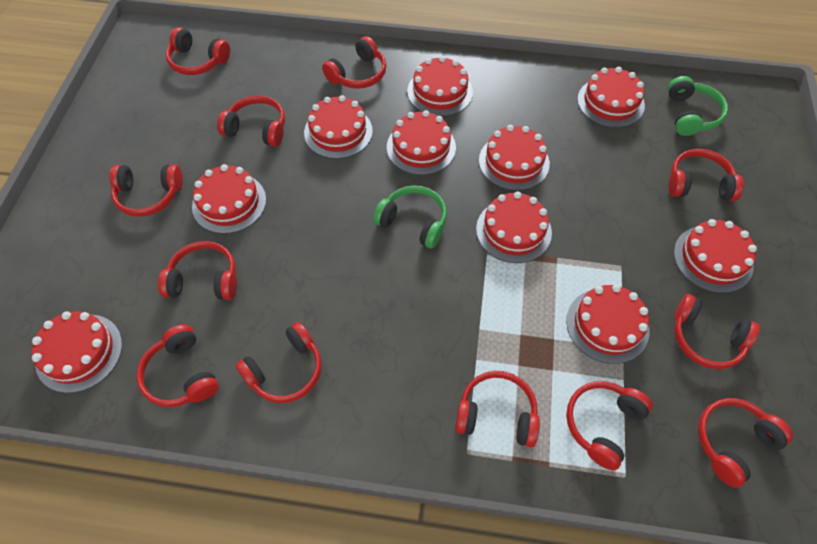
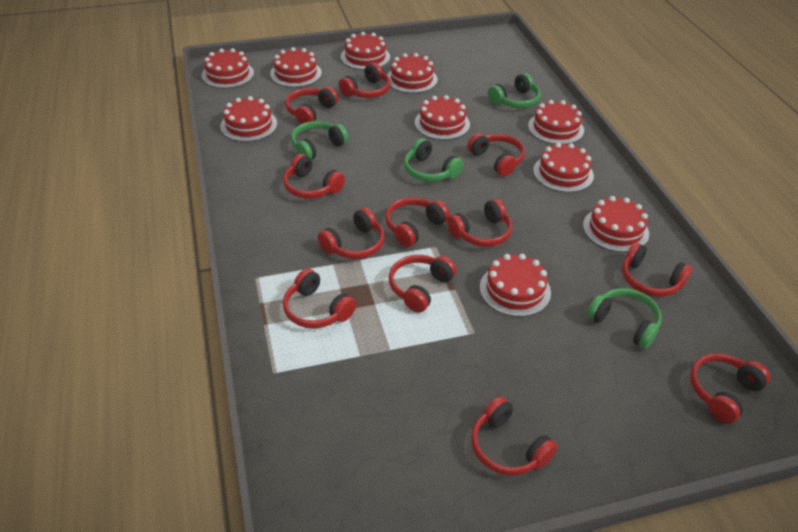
green headphones: [373,185,447,248] [668,76,728,136] = 2 -> [291,121,349,159] [404,138,463,182] [488,73,541,108] [587,288,662,349] = 4

